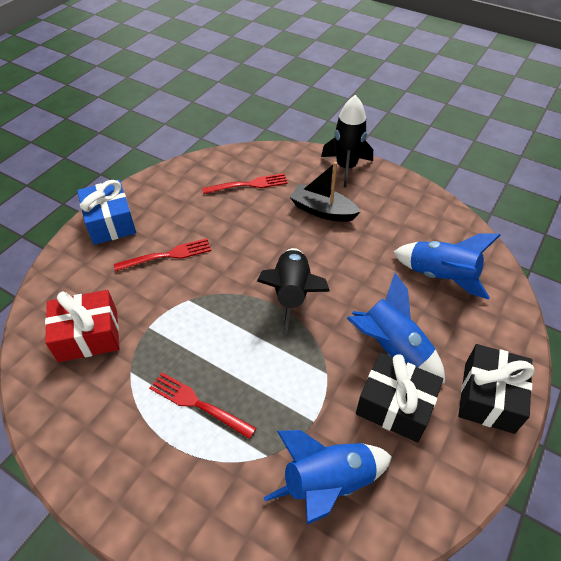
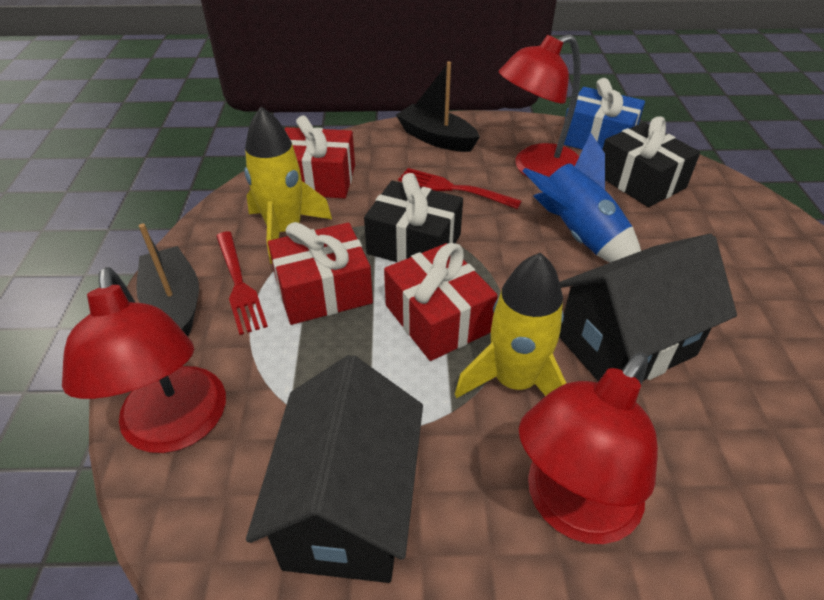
black boat: [290,162,361,222] = 1 -> [136,223,199,336] [396,62,480,152] = 2
black house: none = 0 -> [246,355,423,583] [559,234,737,382] = 2
black rocket: [257,248,330,335] [321,95,373,188] = 2 -> none = 0
blue rocket: [264,430,392,525] [346,273,445,383] [393,233,500,300] = 3 -> [523,133,641,263] = 1
red fork: [114,238,211,271] [149,372,256,439] [202,173,288,194] = 3 -> [216,231,268,335] [398,168,522,209] = 2
red gift: [45,290,119,362] = 1 -> [268,222,373,325] [284,116,355,198] [384,243,498,361] = 3
red lamp: none = 0 -> [62,267,226,453] [499,34,581,177] [519,352,658,544] = 3
yellow rocket: none = 0 -> [244,107,332,264] [455,252,566,398] = 2

